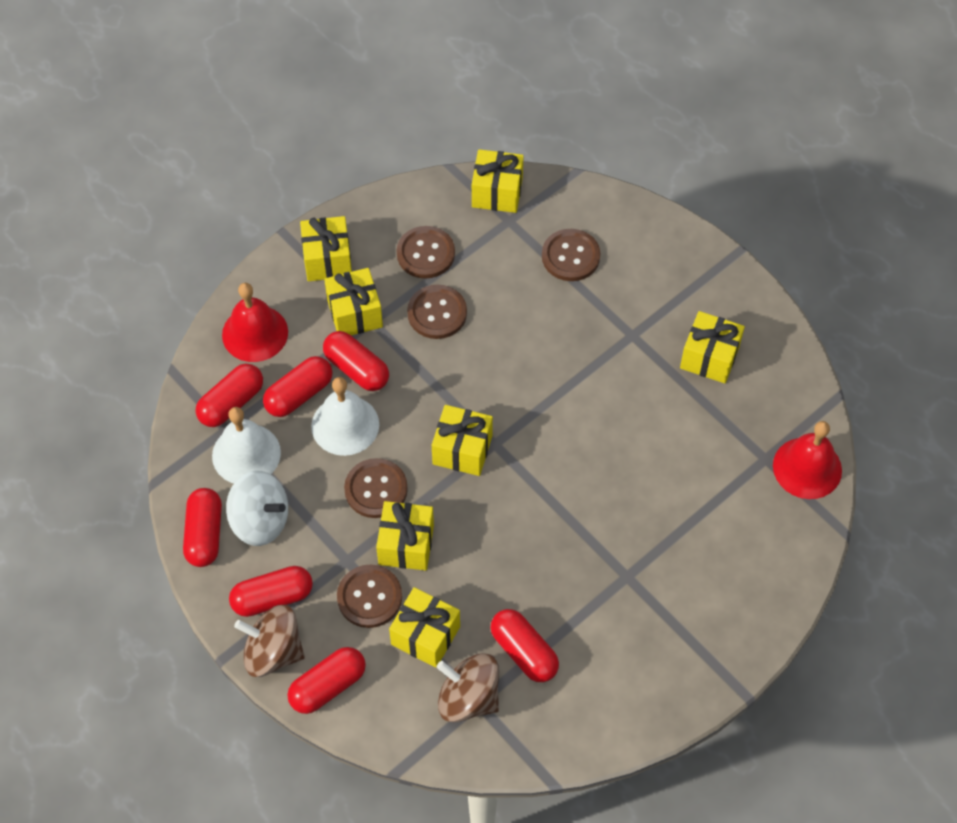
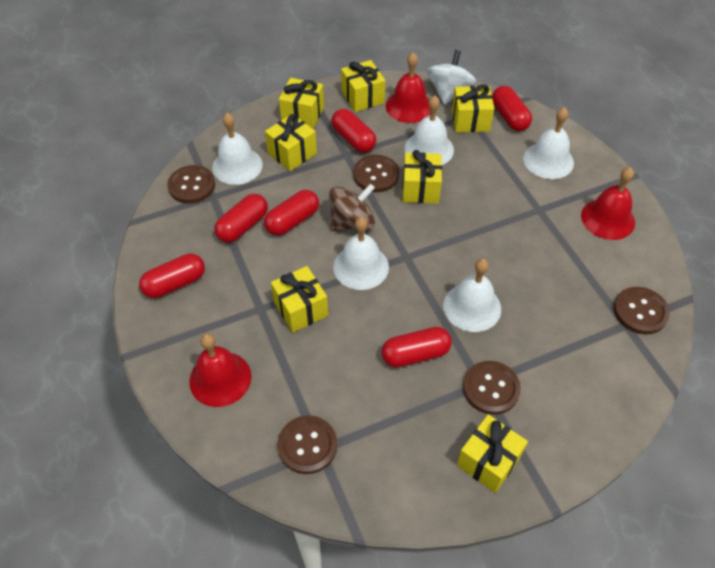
brown spinning top: [234,605,305,677] [437,653,499,722] = 2 -> [329,184,375,231] = 1
red bell: [222,283,288,362] [773,421,842,499] = 2 -> [189,333,251,407] [386,52,430,123] [581,167,635,240] = 3
red capsule: [183,488,222,567] [196,364,263,427] [229,566,313,617] [263,356,333,417] [287,647,366,714] [323,331,389,391] [491,609,559,682] = 7 -> [139,253,205,298] [214,194,268,243] [264,190,319,236] [331,109,376,153] [381,327,452,368] [492,86,532,131] = 6
white bell: [212,407,281,483] [311,377,379,456] = 2 -> [212,113,263,185] [333,217,389,290] [404,96,454,165] [443,259,501,332] [523,107,574,179] = 5

